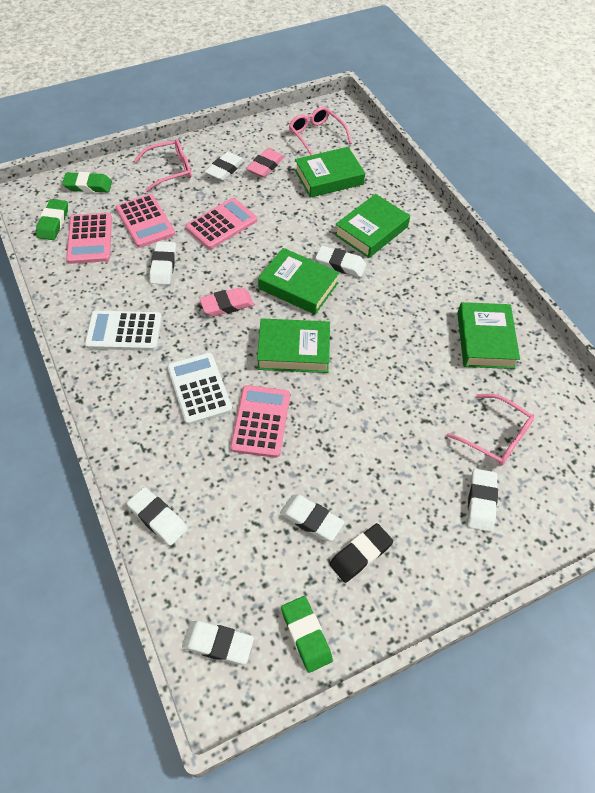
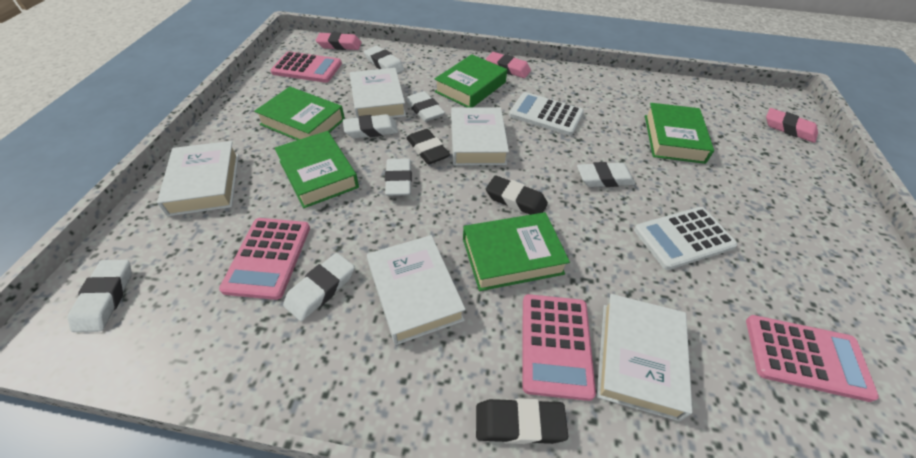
black eraser: [329,523,393,583] = 1 -> [406,129,450,164] [476,398,568,444] [486,176,548,215] = 3
green eraser: [36,199,68,240] [62,172,112,193] [281,596,333,673] = 3 -> none = 0
pink eraser: [199,287,254,316] [246,148,284,177] = 2 -> [316,32,362,50] [486,52,531,78] [766,108,818,143] = 3
pink glasses: [134,139,192,192] [289,107,352,155] [447,394,534,466] = 3 -> none = 0
white book: none = 0 -> [157,141,239,216] [350,68,406,118] [367,235,466,345] [451,108,509,166] [597,294,692,421] = 5

